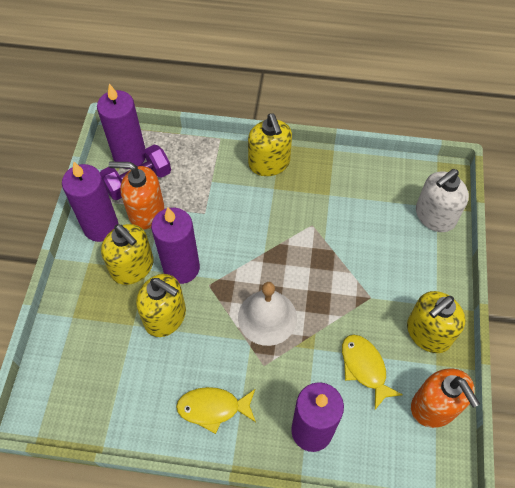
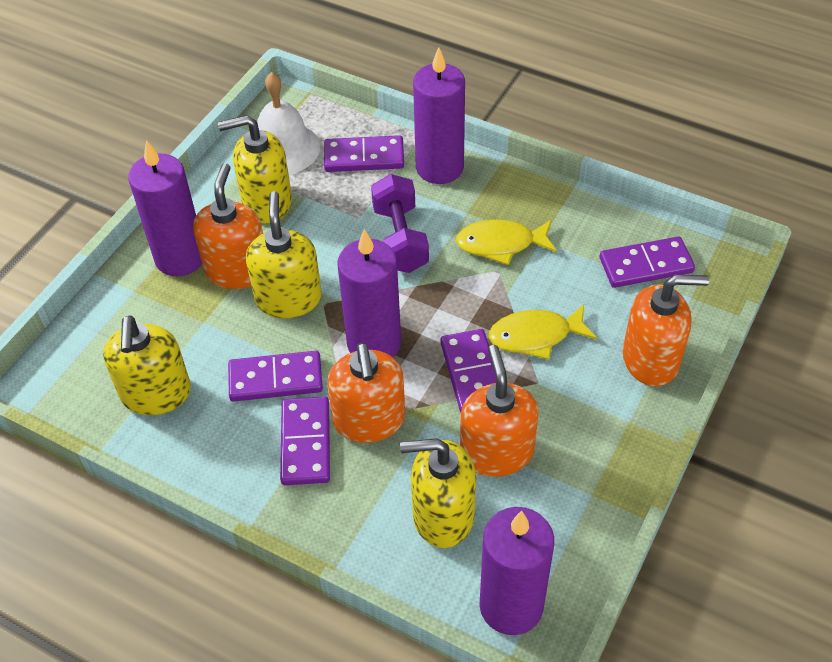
orange soap dispenser: [109,162,164,229] [411,368,480,428] = 2 -> [193,163,263,289] [327,342,405,443] [460,345,539,477] [623,274,709,386] = 4
purple domino: none = 0 -> [228,351,323,402] [280,397,330,485] [324,135,404,172] [441,329,496,413] [599,236,695,288] = 5
white soap dispenser: [416,169,469,232] = 1 -> none = 0

